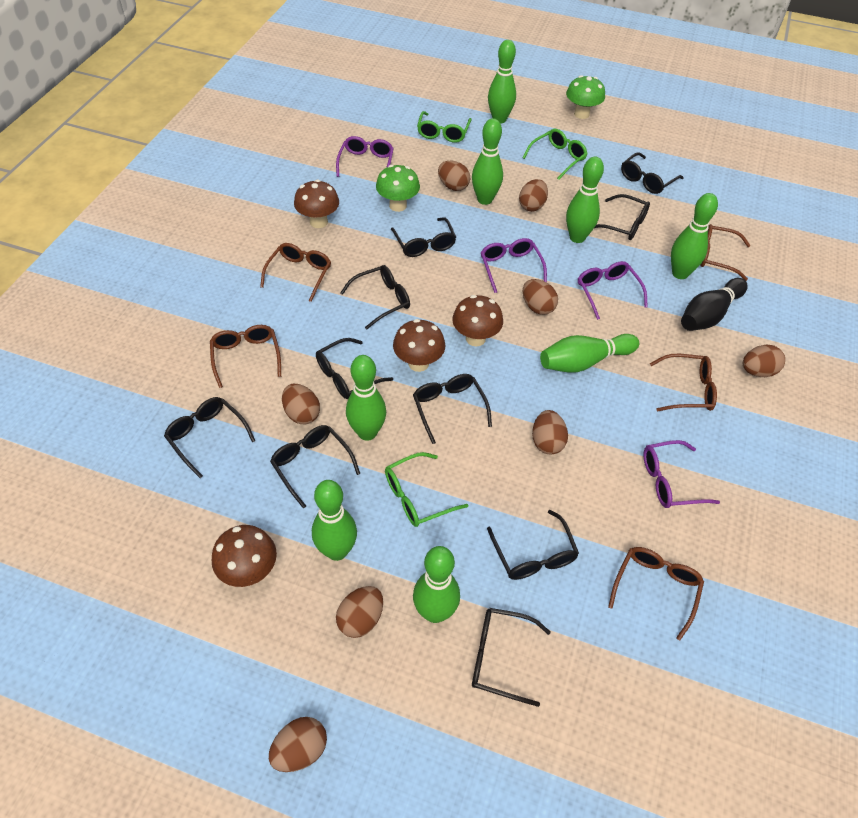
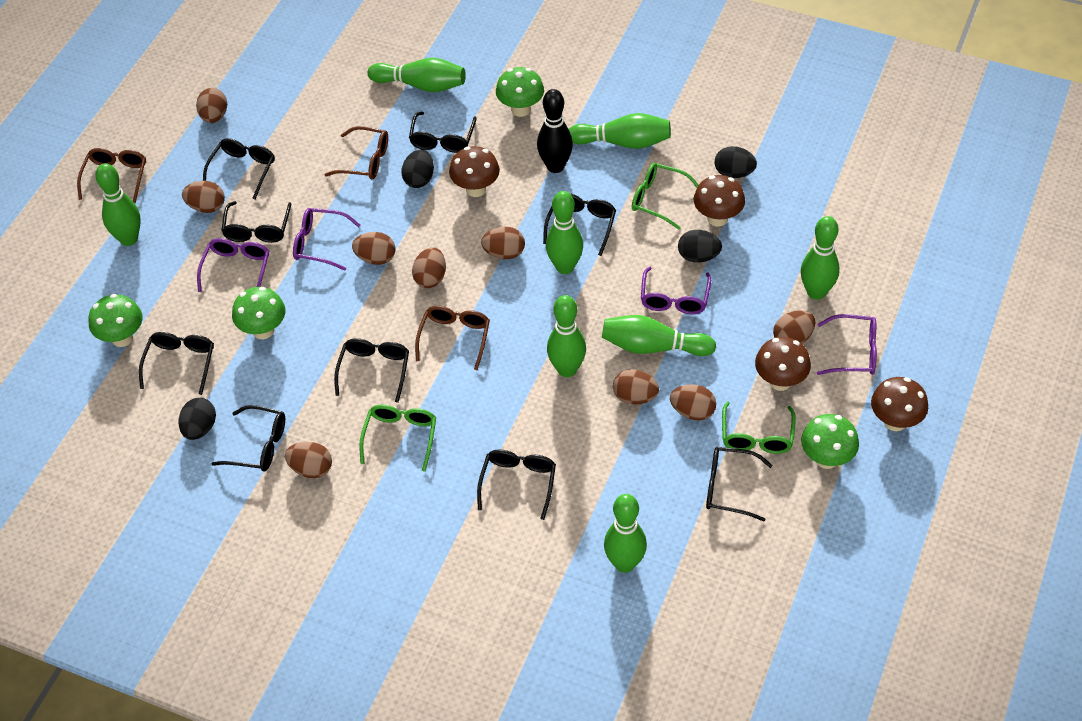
black egg: none = 0 -> [179,398,216,440] [401,149,434,188] [678,230,722,263] [715,146,757,178] = 4
black glasses: [164,397,255,478] [270,425,360,509] [316,338,393,399] [340,265,410,329] [391,217,456,257] [413,374,492,444] [472,608,551,707] [487,510,579,580] [594,194,650,240] [621,152,683,194] = 10 -> [139,332,214,395] [203,138,275,200] [212,405,285,471] [221,201,291,243] [334,338,409,403] [409,112,476,153] [477,449,556,520] [543,193,616,256] [706,447,772,521] = 9
brown egg: [269,717,327,772] [282,384,320,424] [336,586,383,638] [438,161,470,191] [519,179,548,212] [523,279,558,315] [532,410,568,454] [743,345,785,377] = 8 -> [182,181,225,213] [196,88,227,123] [285,442,332,478] [352,232,395,265] [412,247,446,288] [481,227,525,259] [613,369,659,405] [670,384,716,421] [773,310,815,344] = 9
brown glasses: [210,325,281,388] [260,243,331,302] [608,547,704,641] [650,354,717,411] [700,224,751,281] = 5 -> [77,148,146,203] [324,126,388,180] [415,306,490,370] = 3
green mushroom: [376,165,420,212] [566,75,605,119] = 2 -> [89,294,142,347] [232,287,286,339] [496,67,544,117] [801,414,859,469] = 4

